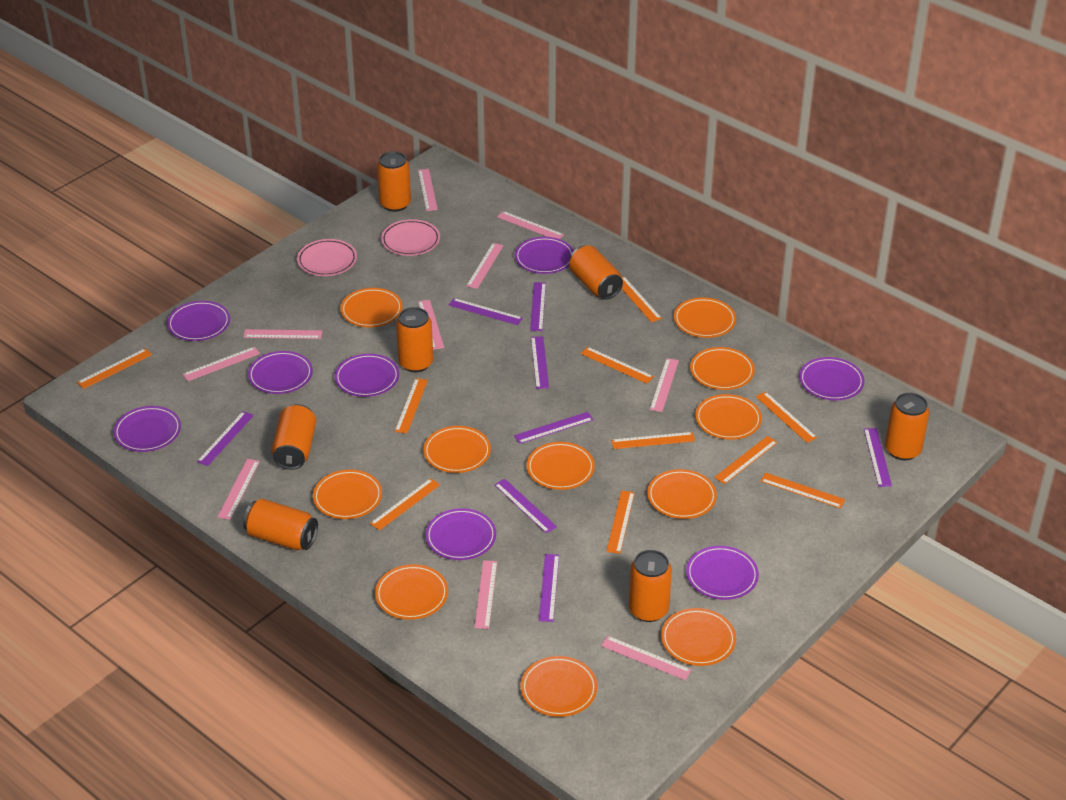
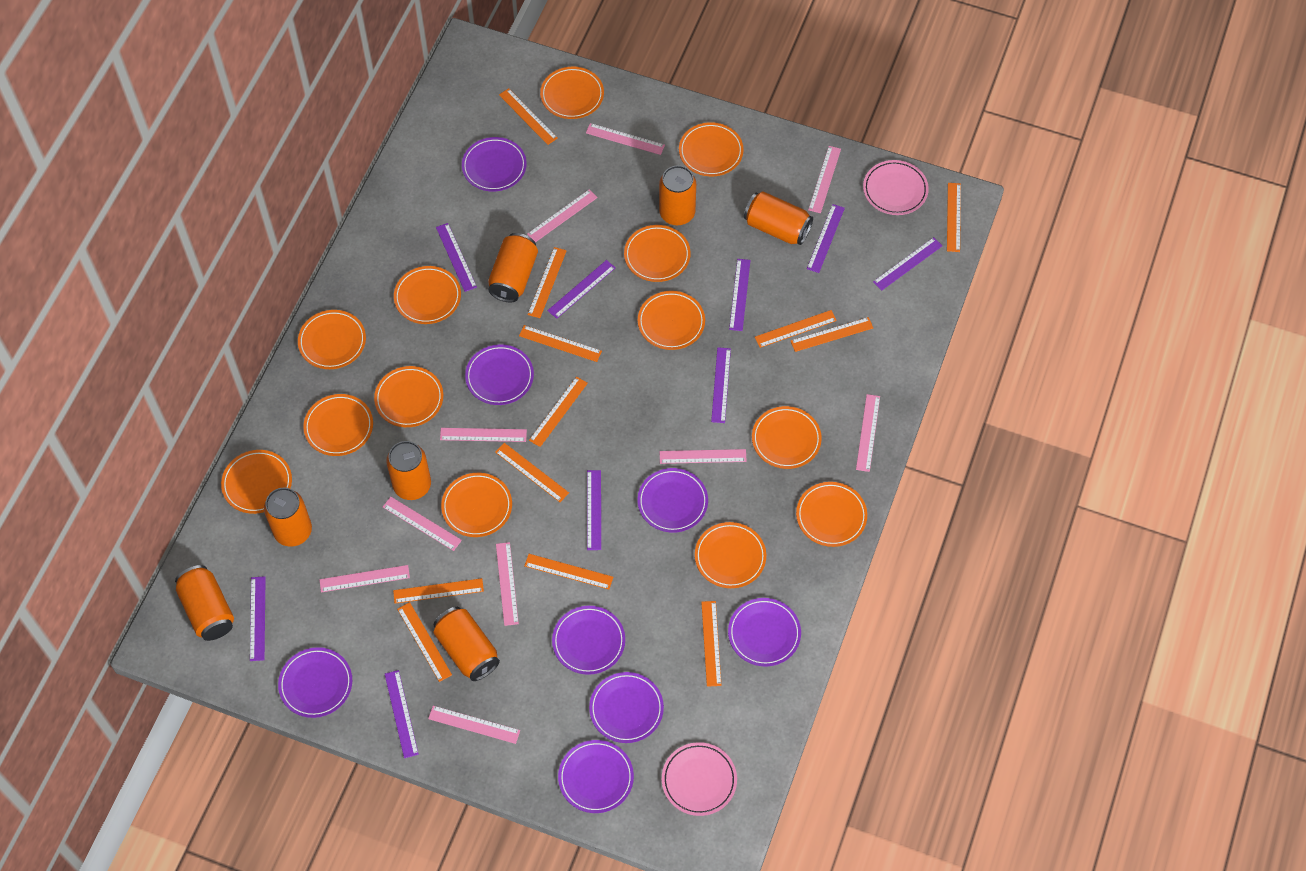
orange plate: [313,470,382,519] [340,288,402,327] [375,564,448,620] [423,426,491,473] [521,656,597,717] [527,442,595,490] [647,469,717,519] [661,608,736,666] [674,297,736,338] [690,347,755,390] [695,394,762,440] = 11 -> [221,450,292,514] [298,310,366,369] [303,394,373,456] [374,366,443,427] [394,266,461,324] [441,473,512,537] [540,67,604,119] [624,225,691,282] [638,291,705,350] [679,122,744,176] [695,522,766,588] [752,406,822,469] [796,482,867,547] = 13
orange ruler: [77,348,152,389] [370,478,440,530] [395,378,428,434] [581,347,654,384] [606,490,635,554] [611,432,695,449] [621,276,662,322] [714,436,778,484] [756,392,817,443] [761,473,845,509] = 10 -> [393,578,484,604] [397,602,452,682] [495,443,569,502] [499,88,558,145] [519,325,602,362] [524,554,613,589] [528,247,567,318] [529,377,588,447] [701,601,722,687] [755,310,837,348] [791,317,873,352] [947,183,961,252] = 12
purple ruler: [197,411,254,466] [449,298,523,325] [494,479,557,533] [514,412,594,444] [530,282,546,331] [531,336,549,389] [539,554,559,622] [864,428,892,487] = 8 -> [250,576,266,661] [385,670,419,758] [436,223,477,292] [547,260,616,319] [587,470,601,550] [711,347,731,423] [729,259,751,331] [807,204,845,273] [873,237,942,291] = 9

